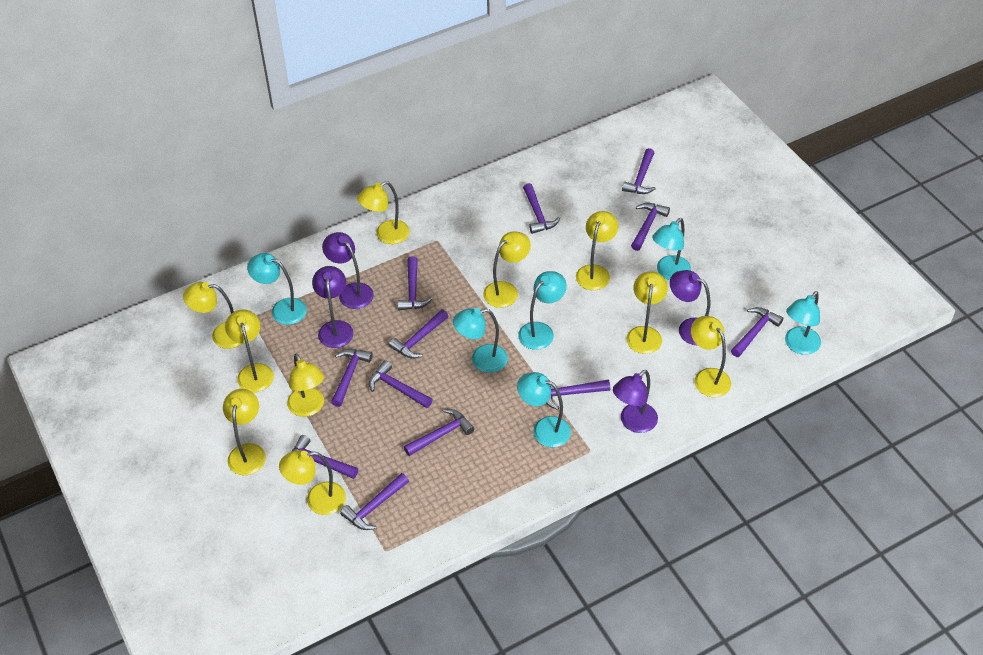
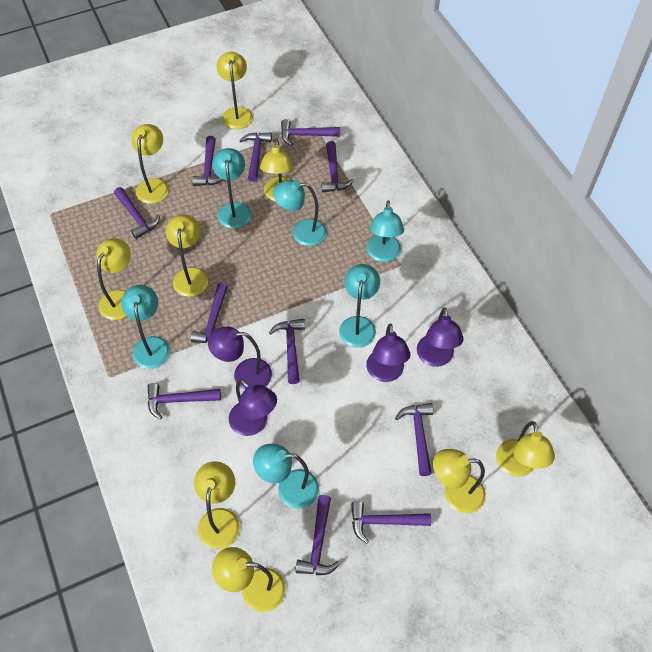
purple hammer: [291,435,358,479] [331,349,373,407] [340,473,409,530] [369,360,433,408] [389,309,449,358] [398,256,432,310] [404,409,475,456] [523,183,560,234] [546,380,610,410] [622,148,656,194] [631,203,670,251] [731,307,783,357] = 12 -> [114,187,160,239] [148,383,221,419] [191,283,228,343] [192,136,223,186] [240,132,272,182] [269,319,305,384] [281,119,340,146] [295,495,340,575] [322,141,354,192] [351,501,431,544] [395,403,434,476] = 11
yellow lamp: [183,282,242,349] [223,389,266,475] [225,309,274,393] [279,450,346,515] [287,354,324,417] [357,181,410,244] [483,231,531,308] [576,211,618,290] [627,271,668,354] [691,316,731,397] = 10 -> [96,238,131,320] [132,124,169,204] [166,214,208,297] [194,461,240,549] [212,547,286,612] [217,52,253,129] [260,139,293,202] [433,449,486,514] [496,421,555,477] = 9

